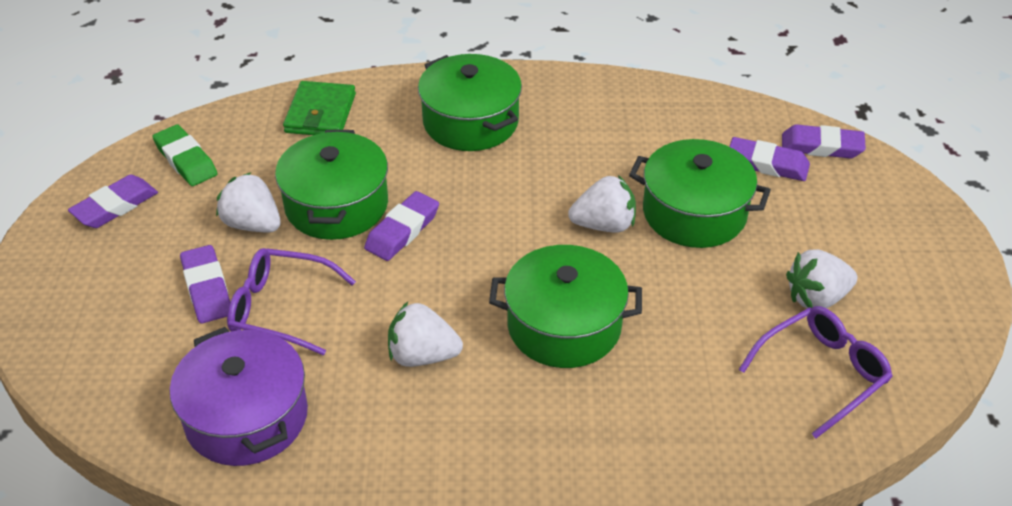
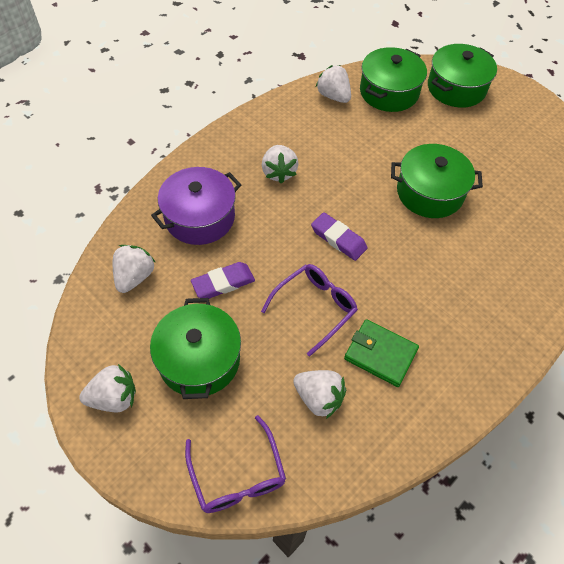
green eraser: [153,124,218,186] = 1 -> none = 0
purple eraser: [68,175,158,228] [180,245,230,324] [364,191,439,261] [729,137,810,181] [782,124,866,159] = 5 -> [191,262,255,299] [311,212,368,261] = 2
white strawberry: [216,172,281,232] [388,302,463,367] [568,175,636,233] [786,249,857,308] = 4 -> [79,364,136,412] [113,245,156,293] [262,145,299,184] [293,370,346,419] [316,65,351,103] = 5

